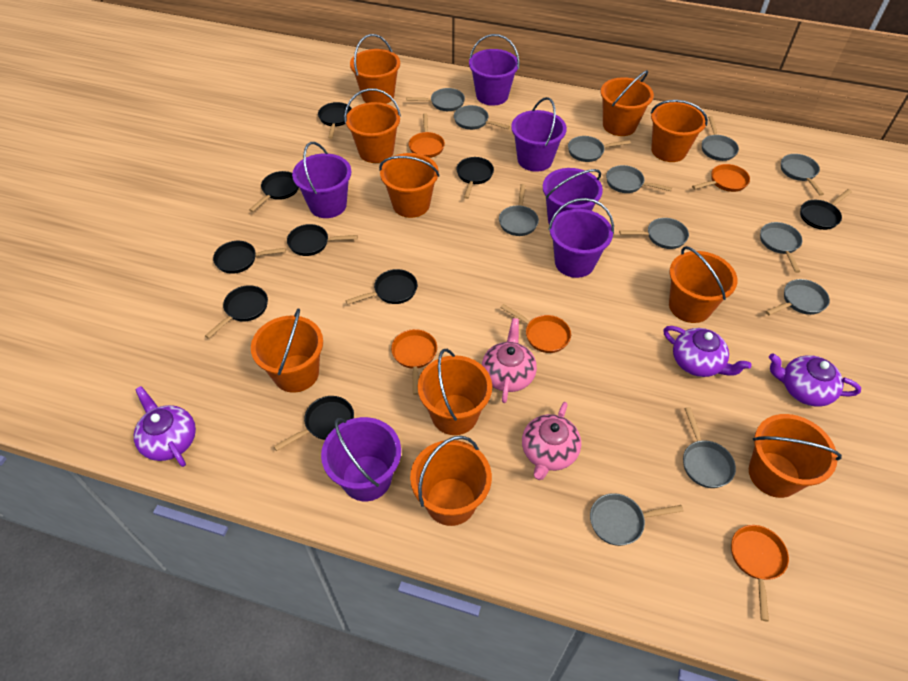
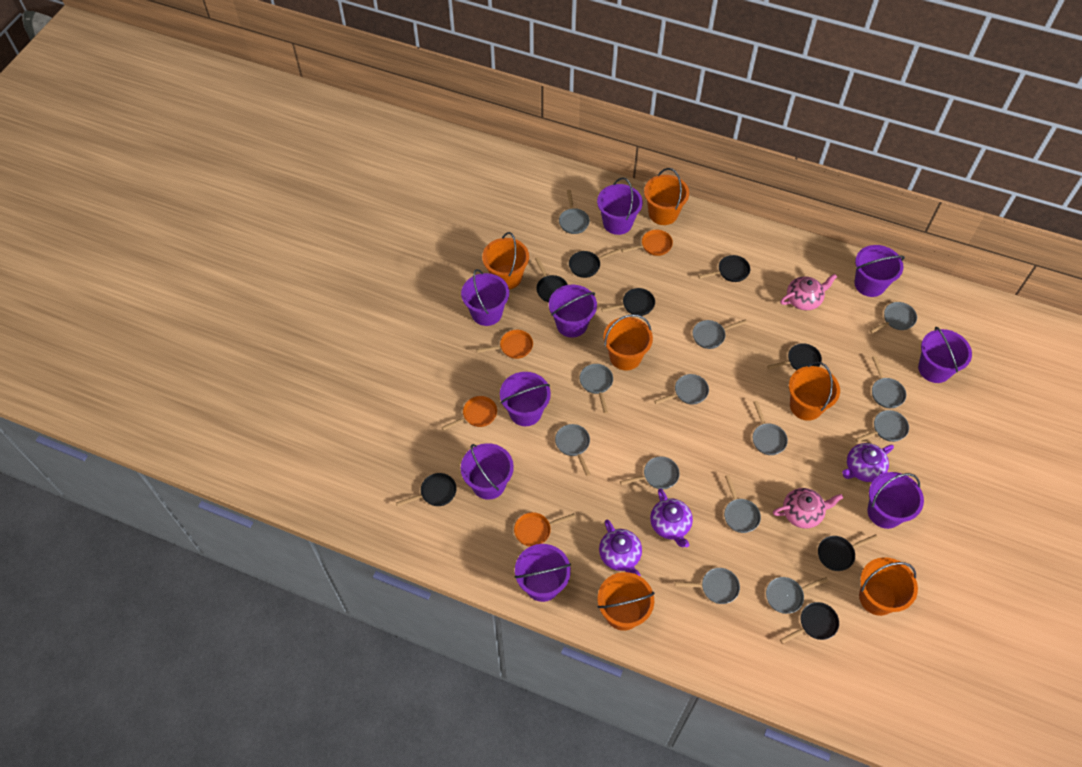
black pan: [205,285,268,339] [213,241,286,274] [249,171,299,212] [274,396,354,451] [287,224,358,256] [318,102,352,139] [345,269,417,305] [456,157,494,199] [800,189,852,230] = 9 -> [396,473,457,507] [535,257,568,302] [569,249,621,278] [601,288,655,316] [698,255,750,282] [767,343,822,370] [780,602,839,644] [818,534,878,571] = 8
grey pan: [406,88,465,111] [454,105,510,130] [499,184,539,236] [568,136,631,162] [590,493,684,546] [606,165,672,193] [619,218,689,249] [683,407,736,488] [702,116,739,161] [760,222,802,273] [766,279,830,315] [781,154,824,196] = 12 -> [555,424,590,476] [559,190,590,234] [580,364,613,413] [620,457,680,489] [654,374,709,405] [675,568,740,604] [693,320,747,349] [724,475,761,533] [753,401,788,455] [766,577,828,614] [855,410,909,443] [870,302,917,334] [872,356,906,408] = 13
orange bucket: [251,309,323,393] [345,88,401,163] [350,34,400,104] [379,153,439,218] [410,436,492,526] [418,349,492,435] [601,70,654,136] [650,100,708,162] [669,246,737,323] [749,414,842,498] = 10 -> [482,232,529,289] [598,572,655,631] [603,314,653,370] [644,168,689,225] [789,362,840,421] [859,557,918,616] = 6
orange pan: [391,329,437,395] [409,113,445,158] [500,304,571,353] [692,164,750,192] [731,525,789,621] = 5 -> [442,396,497,431] [476,330,533,359] [514,512,576,547] [621,229,673,256] = 4
purple bucket: [292,142,352,218] [321,417,401,501] [469,34,520,106] [511,97,567,172] [543,168,603,225] [548,198,614,278] = 6 -> [461,269,509,326] [461,443,514,500] [500,372,551,426] [514,544,571,602] [549,285,597,338] [597,177,643,235] [854,245,905,297] [867,472,924,529] [918,326,972,383] = 9

